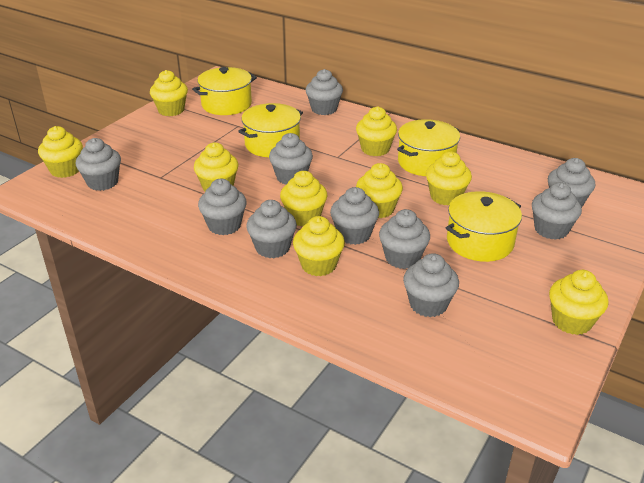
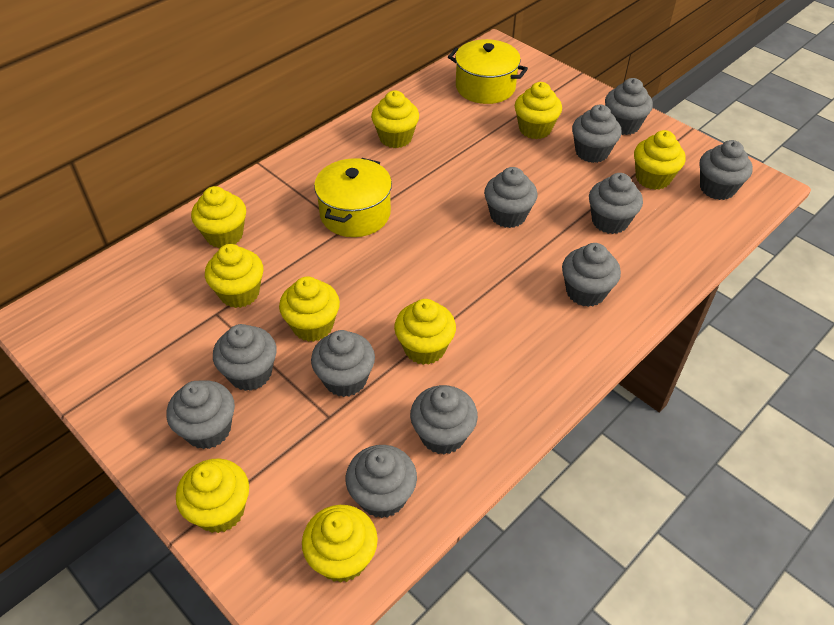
grey cupcake: [76,138,121,191] [198,179,247,235] [246,200,297,258] [269,133,313,185] [306,69,343,115] [330,187,379,245] [379,209,430,269] [403,253,459,317] [532,183,582,240] [548,158,595,208] = 10 -> [167,380,235,449] [213,324,277,391] [311,330,375,397] [346,445,417,518] [410,385,478,454] [484,167,538,228] [562,243,621,307] [572,104,622,163] [589,173,643,234] [605,78,653,135] [700,140,753,200] = 11
yellow pot: [192,67,257,115] [238,103,303,157] [397,119,460,176] [446,191,522,262] = 4 -> [314,158,392,237] [448,39,528,104] = 2

